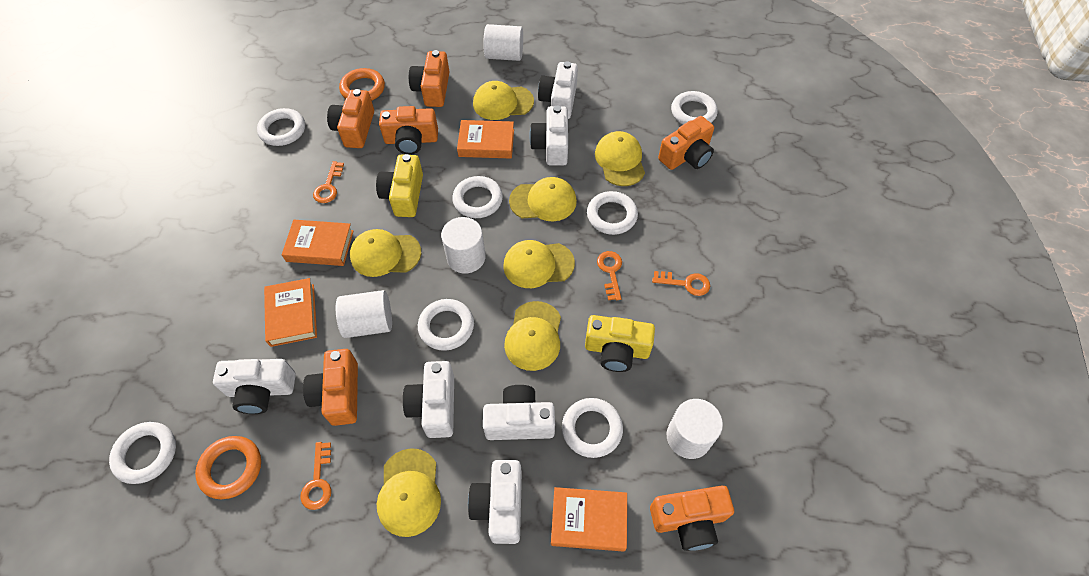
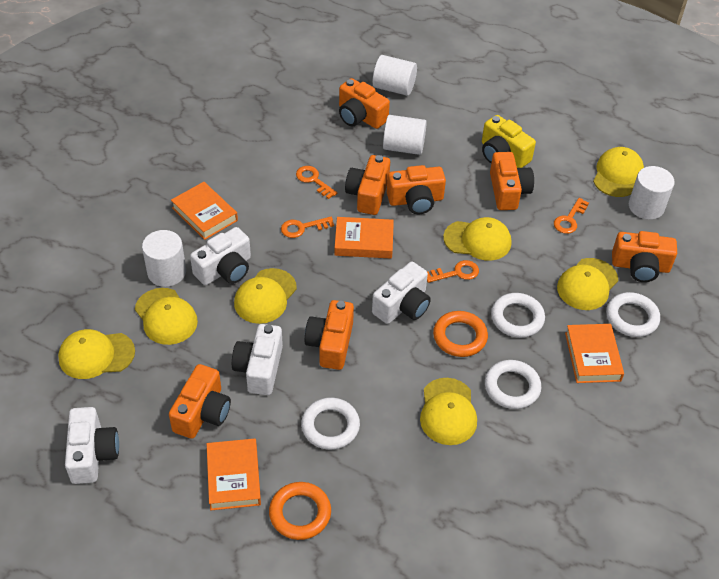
orange camera: [303,349,358,426] [327,89,374,148] [379,106,438,155] [409,50,449,107] [650,486,734,551] [658,116,714,170] = 6 -> [169,364,231,439] [305,300,354,370] [339,78,390,129] [345,155,390,215] [387,165,446,214] [490,152,534,210] [612,231,677,282] = 7
white camera: [213,359,296,414] [403,361,454,438] [468,460,522,544] [483,385,555,440] [529,105,568,166] [538,61,578,119] = 6 -> [65,407,119,484] [190,227,251,285] [232,324,283,395] [372,262,431,324] = 4
white ring: [109,422,176,484] [257,108,305,146] [418,299,474,351] [452,176,503,218] [562,398,623,458] [587,191,638,235] [671,91,718,125] = 7 -> [301,398,360,450] [485,360,541,409] [491,293,545,338] [606,292,660,337] = 4
yellow camera: [376,154,423,217] [585,315,655,372] = 2 -> [482,115,536,168] = 1

